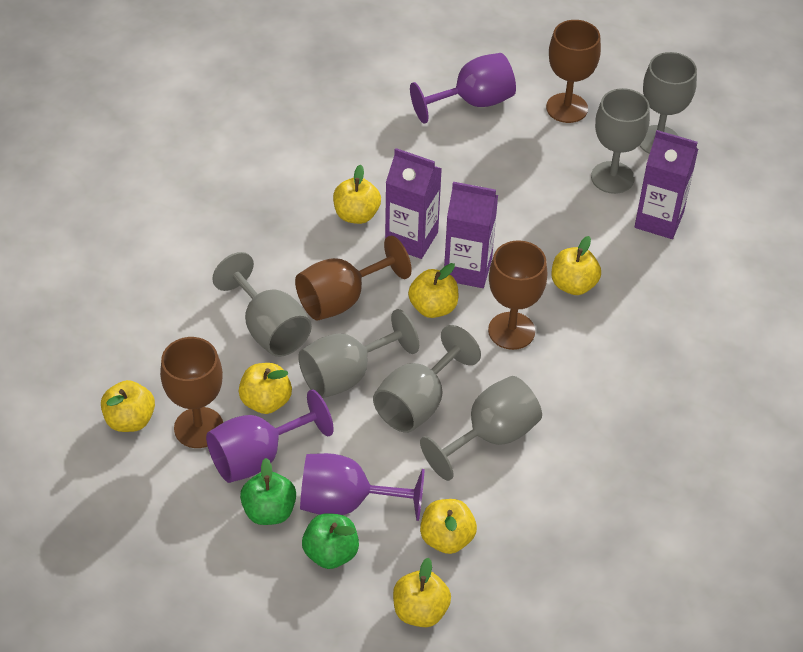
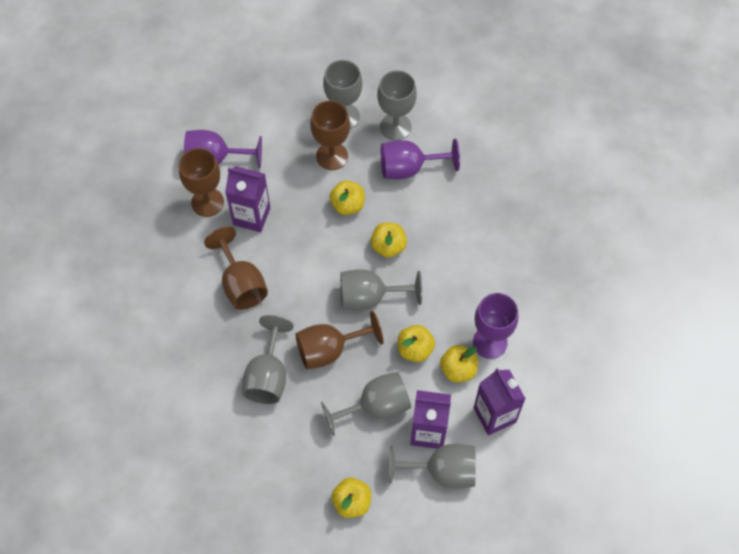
green apple: [240,458,296,525] [302,513,359,569] = 2 -> none = 0
yellow apple: [101,380,155,432] [239,363,292,414] [333,164,381,224] [393,558,451,627] [408,263,458,318] [420,499,477,554] [552,236,601,295] = 7 -> [329,180,365,215] [331,478,371,518] [371,223,407,258] [398,325,435,362] [440,345,478,383] = 5

